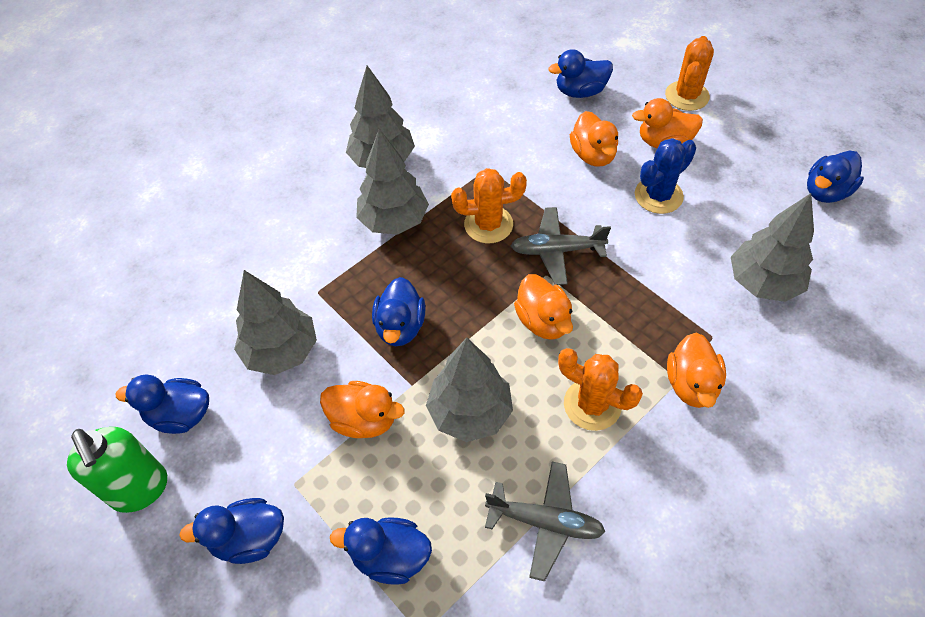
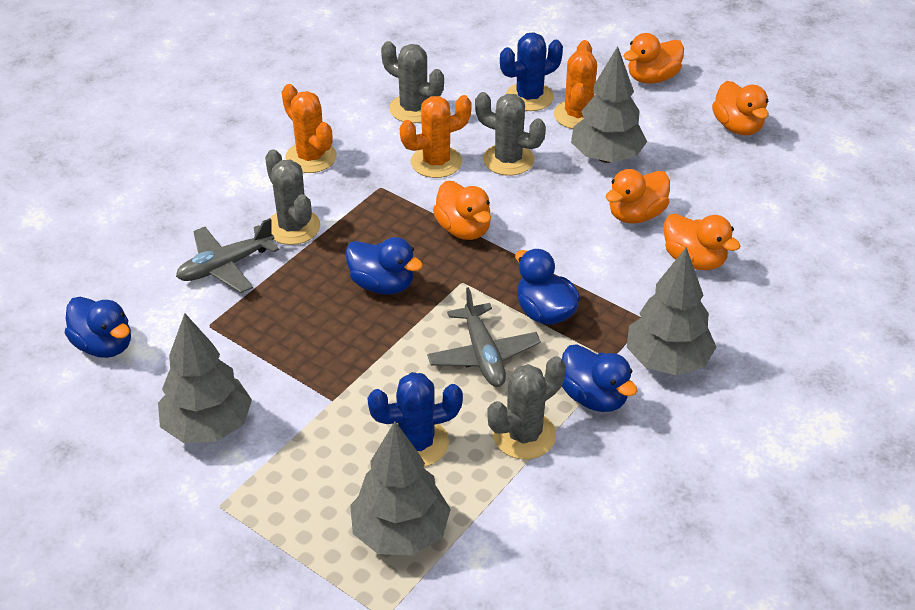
blue cactus: [635,138,696,214] = 1 -> [367,372,463,467] [500,32,563,111] = 2
blue duck: [116,375,209,434] [179,498,284,564] [330,517,432,585] [372,277,426,346] [548,49,613,98] [807,151,864,203] = 6 -> [65,297,131,358] [345,237,423,295] [515,249,580,325] [562,344,637,412] = 4
green soap dispenser: [67,427,167,513] = 1 -> none = 0
grey cactus: none = 0 -> [265,149,320,245] [381,41,444,123] [475,92,546,176] [487,356,566,459] = 4
grey tree: [234,270,317,375] [346,66,415,168] [356,129,429,235] [426,338,513,442] [731,193,814,302] = 5 -> [158,313,252,443] [350,422,451,556] [571,46,647,163] [627,247,716,375] = 4

